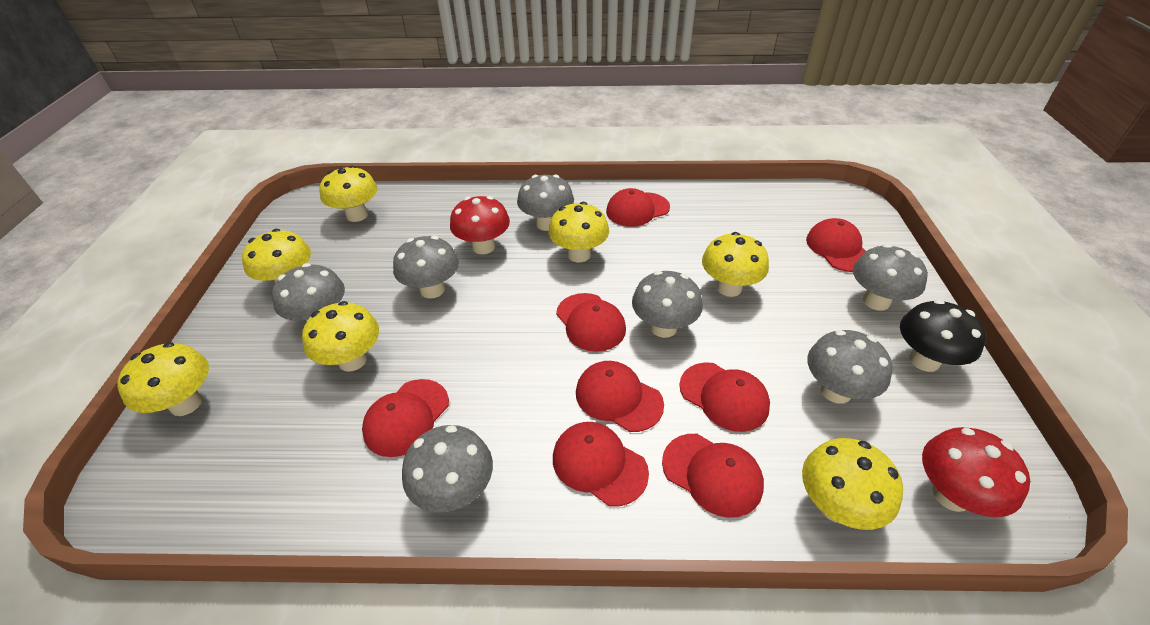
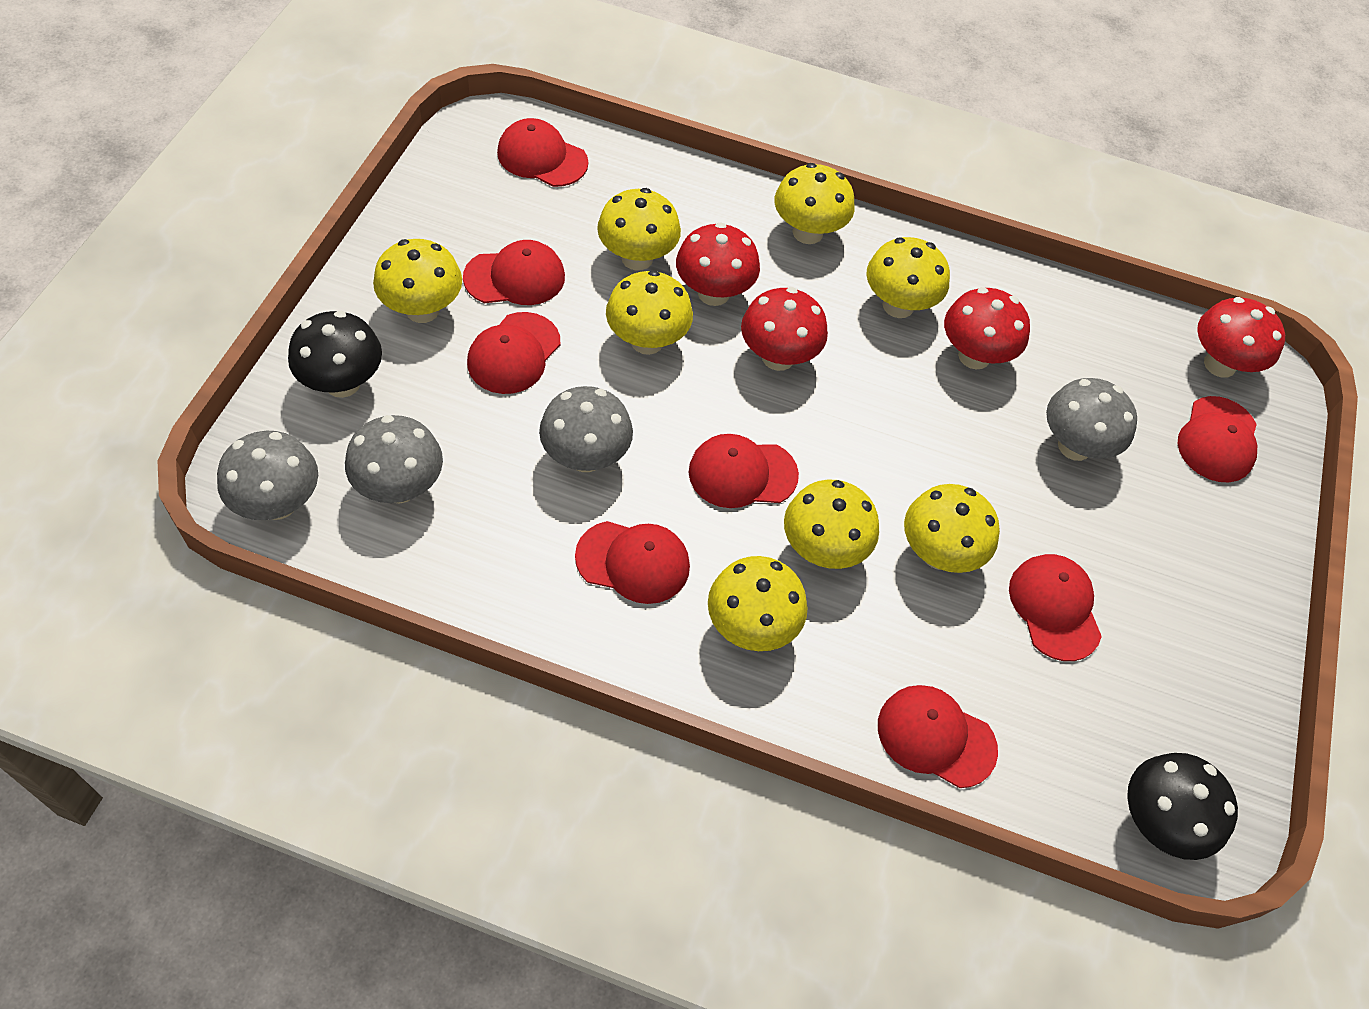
black mushroom: [900,299,986,372] = 1 -> [288,311,382,398] [1127,753,1238,860] = 2
grey mushroom: [272,263,345,321] [393,236,459,299] [402,425,493,513] [517,175,574,231] [632,271,703,338] [808,330,893,404] [853,244,928,310] = 7 -> [217,431,318,520] [345,415,443,503] [539,386,633,472] [1046,378,1137,461] = 4
red mushroom: [450,196,510,254] [922,427,1030,517] = 2 -> [676,222,760,306] [741,287,828,371] [944,287,1030,370] [1197,297,1285,378] = 4
yellow mushroom: [117,342,209,416] [242,229,311,283] [302,301,379,372] [320,166,378,222] [548,202,609,262] [702,232,769,297] [802,438,903,530] = 7 -> [373,239,462,323] [597,188,681,271] [606,270,693,355] [708,556,808,651] [774,163,855,244] [784,480,879,569] [866,237,950,318] [904,484,1000,573] = 8

